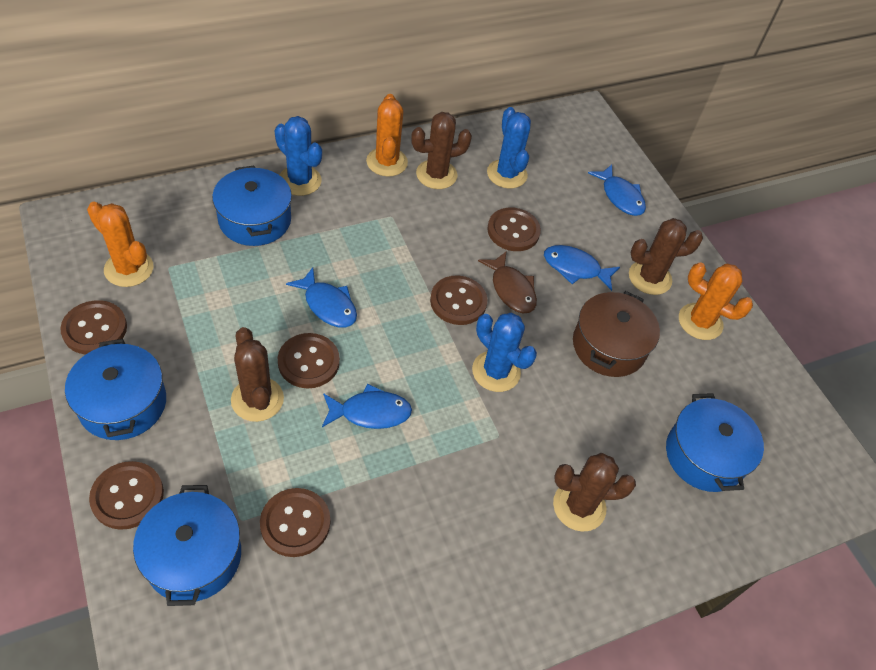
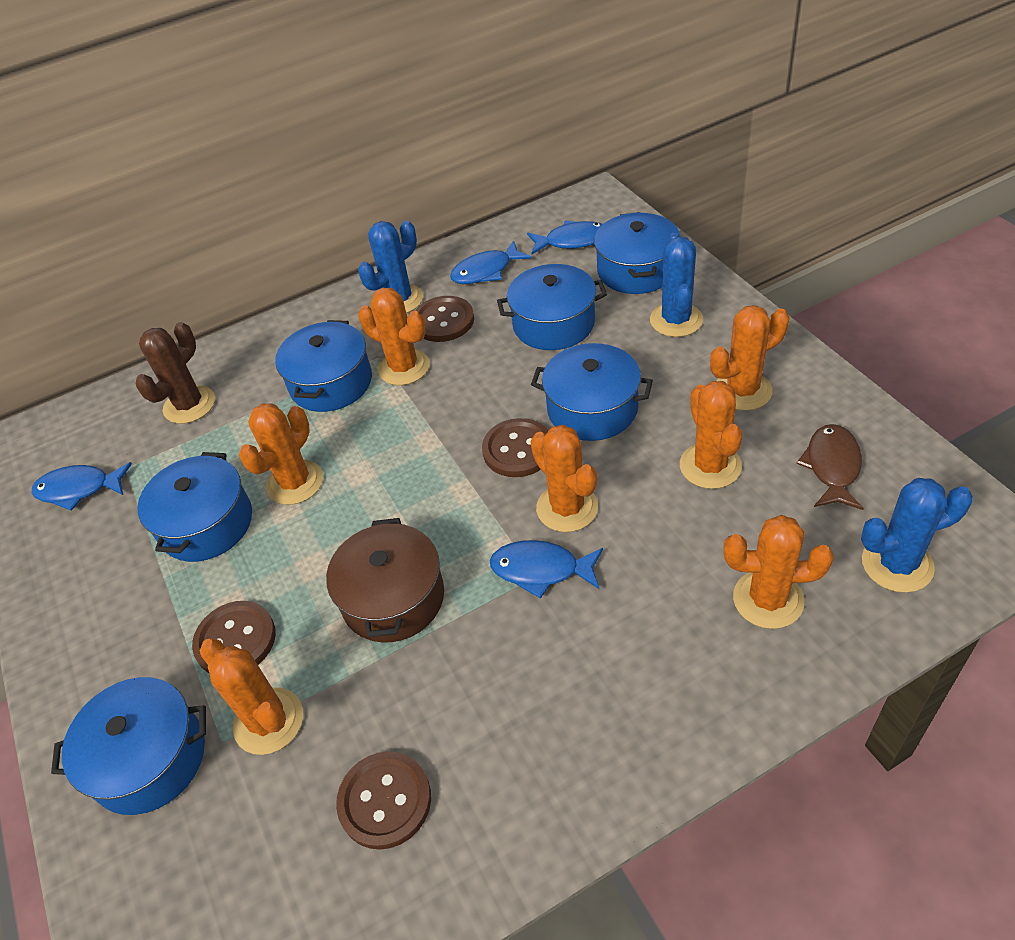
blue pot: [65,339,166,440] [133,485,241,606] [212,166,292,246] [666,393,764,492] = 4 -> [51,677,206,815] [137,452,252,562] [275,320,372,412] [497,264,607,350] [531,343,653,441] [594,212,680,294] = 6
brown button: [60,300,127,355] [89,461,164,530] [260,488,330,557] [278,333,340,388] [430,276,488,325] [487,208,541,251] = 6 -> [192,601,276,673] [336,751,431,850] [415,296,474,342] [482,418,549,477] = 4
brown cactus: [231,327,284,422] [411,112,472,189] [553,453,636,532] [629,218,703,295] = 4 -> [135,322,215,424] = 1
orange cactus: [87,202,153,287] [366,94,408,176] [679,262,753,340] = 3 -> [200,638,303,755] [239,403,323,505] [358,288,430,385] [531,424,598,532] [680,381,742,489] [710,305,789,411] [724,515,834,629] = 7

